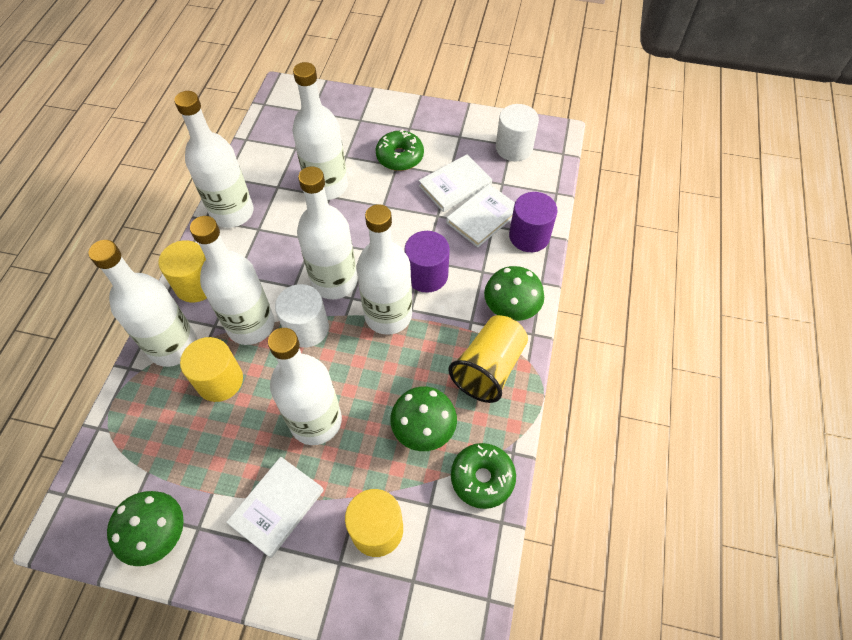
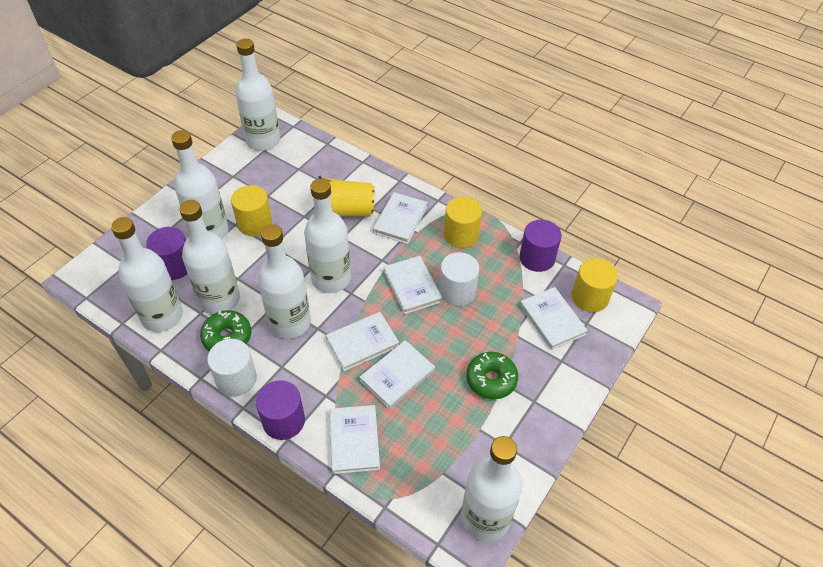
green mushroom: [107,491,184,566] [390,386,457,451] [484,266,544,321] = 3 -> none = 0
purple cylinder: [404,231,450,293] [509,192,558,252] = 2 -> [146,227,187,280] [256,381,305,440] [519,220,562,272] = 3
white book: [226,457,324,558] [419,154,492,212] [446,184,515,248] = 3 -> [326,312,399,371] [330,405,380,474] [360,340,435,409] [373,192,428,244] [384,256,442,314] [520,287,588,350] = 6

